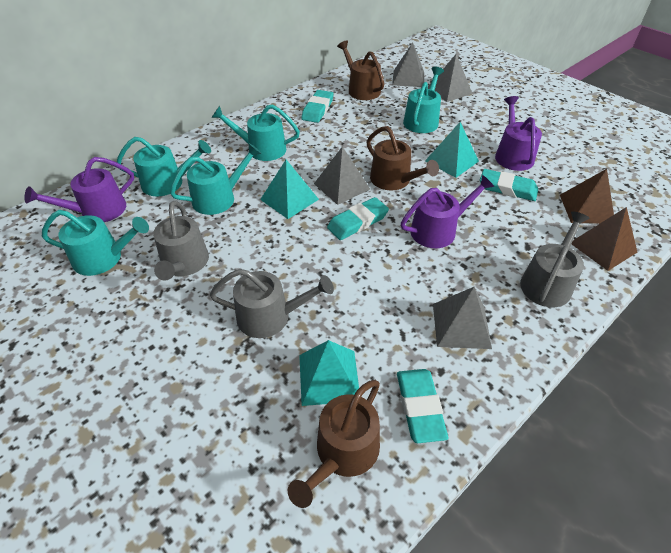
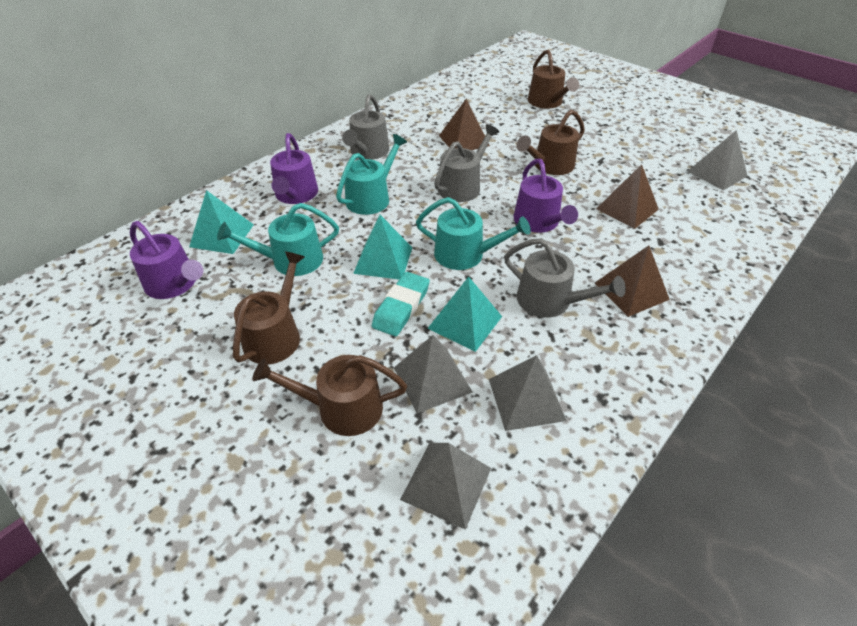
brown pyramid: [560,169,614,224] [572,207,637,271] = 2 -> [439,99,490,150] [595,245,670,317] [596,164,659,229] = 3
brown watering can: [288,380,380,508] [337,40,384,100] [366,126,439,191] = 3 -> [233,251,305,364] [252,355,407,436] [516,110,585,175] [528,49,579,109] = 4
turquoise eraser: [301,90,334,123] [327,197,389,240] [397,369,448,443] [480,169,538,201] = 4 -> [372,272,430,336] = 1
turquoise watering can: [42,210,149,276] [117,137,211,196] [170,143,261,215] [211,104,300,161] [403,67,444,133] = 5 -> [217,203,339,276] [336,134,407,215] [416,197,531,270] = 3

